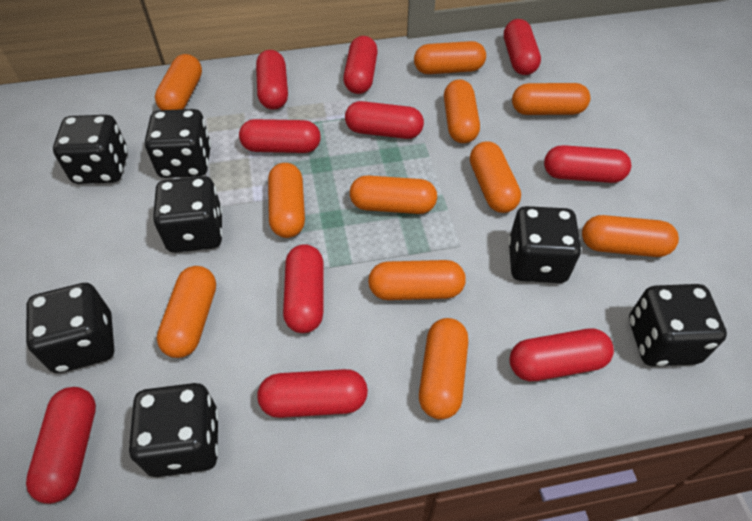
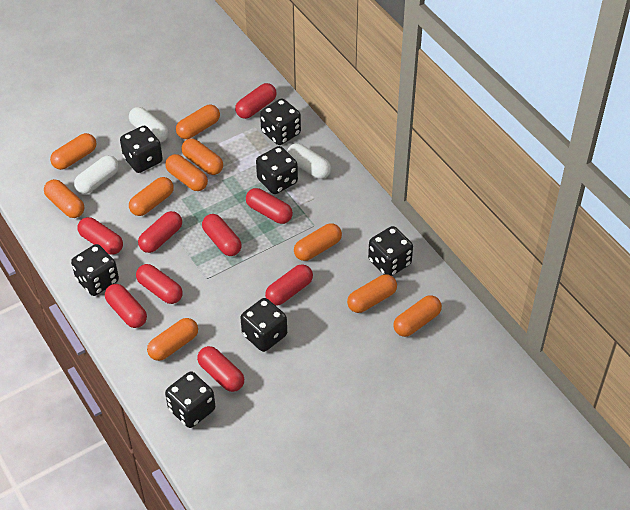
orange capsule: [155,54,202,110] [157,266,216,358] [268,163,305,238] [350,176,437,214] [368,260,466,300] [414,41,486,74] [419,318,468,420] [444,79,480,143] [470,141,521,213] [512,83,590,115] [582,215,679,257] = 11 -> [44,179,84,218] [50,133,97,170] [129,177,174,216] [147,318,198,361] [165,154,208,191] [176,105,220,139] [181,138,223,175] [294,223,342,261] [347,274,397,313] [394,295,442,337] = 10
red capsule: [26,387,96,504] [239,119,321,153] [256,50,288,110] [257,369,368,418] [283,244,324,333] [343,36,378,94] [345,101,424,139] [504,19,541,75] [510,329,614,381] [544,145,631,183] = 10 -> [78,217,123,255] [105,284,147,328] [136,264,183,304] [138,211,182,253] [197,346,244,392] [202,214,242,256] [235,83,276,119] [246,188,293,224] [265,264,313,306] = 9
white capsule: none = 0 -> [74,155,119,194] [129,107,169,142] [287,143,331,179] = 3

